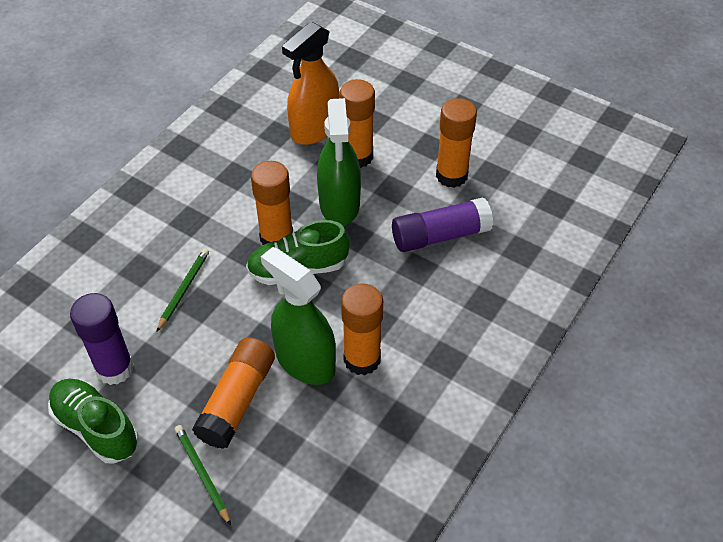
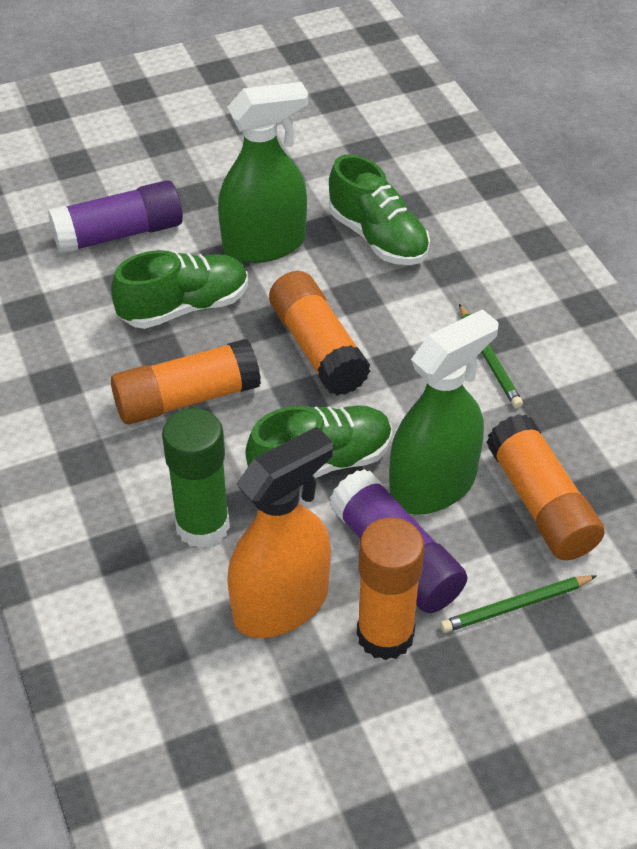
green glue stick: none = 0 -> [162,408,230,548] = 1
green shoe: [48,379,139,464] [246,220,349,285] = 2 -> [111,250,248,329] [245,405,392,478] [329,155,430,265] = 3
orange glue stick: [192,337,275,449] [251,161,293,245] [340,79,375,168] [341,283,383,375] [436,98,477,188] = 5 -> [111,339,261,424] [269,271,371,395] [357,518,424,660] [486,414,605,560] = 4

